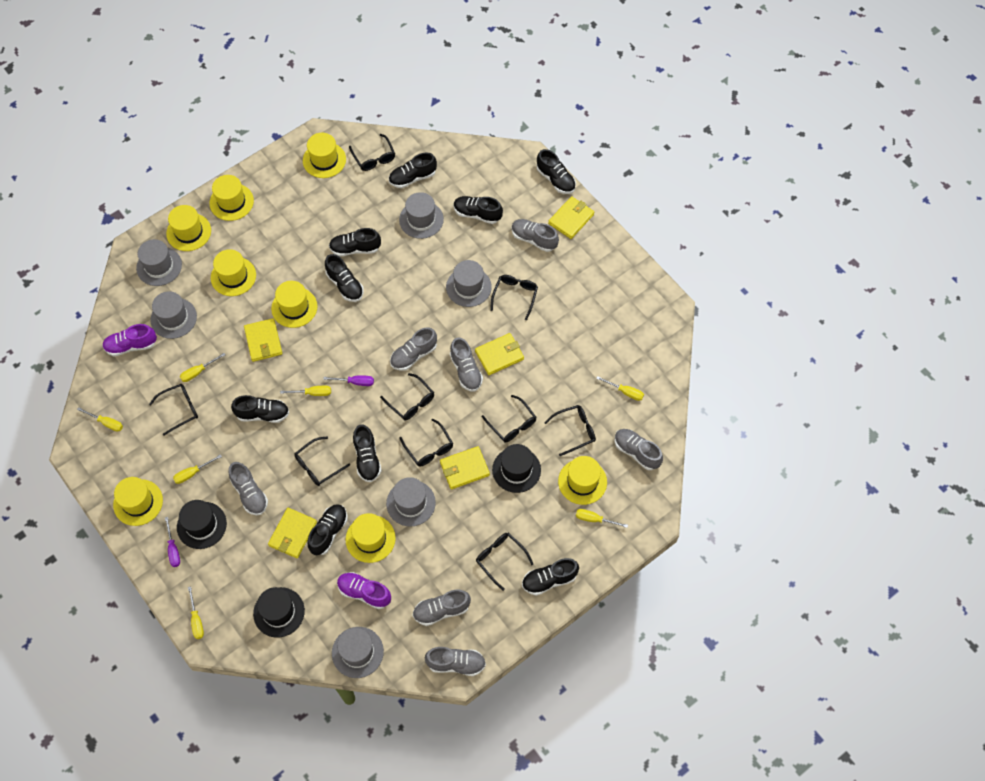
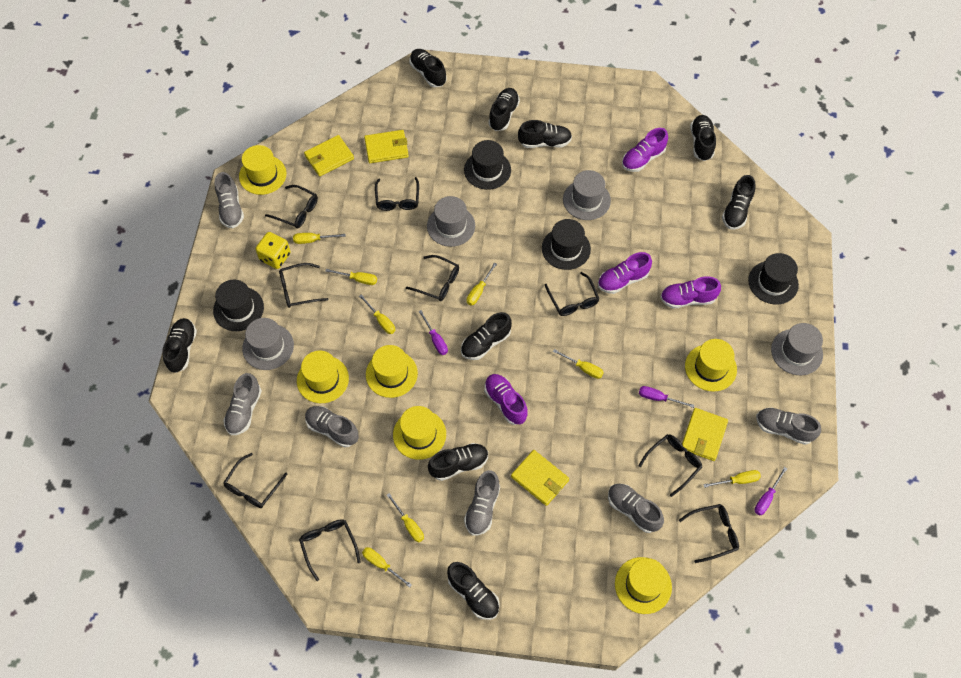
black hat: [177,500,227,549] [253,587,305,638] [492,444,541,493] = 3 -> [213,280,264,331] [464,140,511,190] [542,219,591,270] [748,253,799,304] = 4
grey hat: [136,239,182,286] [150,291,197,339] [332,627,384,678] [386,477,436,527] [399,192,444,239] [446,260,492,307] = 6 -> [242,318,294,370] [427,196,475,247] [563,170,611,220] [771,323,823,375] = 4
grey shoe: [228,462,268,515] [390,327,437,371] [413,590,471,626] [425,647,486,676] [450,337,483,391] [512,219,559,252] [615,429,663,470] = 7 -> [215,172,244,228] [223,373,262,435] [305,406,359,447] [464,470,500,536] [608,484,664,533] [756,408,821,445] = 6
purple screwdriver: [165,517,180,567] [323,375,374,386] = 2 -> [418,310,448,355] [639,386,694,408] [754,467,787,515] = 3
purple shoe: [102,324,157,356] [337,572,391,609] = 2 -> [484,374,528,425] [598,252,652,294] [622,128,668,172] [660,276,721,308] = 4
yellow dice: none = 0 -> [255,232,291,269] = 1
yellow hat: [113,477,163,526] [166,205,211,251] [209,175,254,221] [211,249,256,296] [271,281,317,328] [303,133,346,178] [346,513,396,563] [558,456,607,505] = 8 -> [239,145,286,195] [297,351,349,403] [366,345,418,398] [393,406,446,460] [615,557,672,614] [685,339,737,392] = 6
yellow screwdriver: [77,407,123,432] [173,454,222,484] [180,353,226,382] [188,587,204,639] [280,386,331,396] [576,509,628,528] [596,376,644,401] = 7 -> [293,233,346,244] [325,269,377,285] [359,294,395,334] [362,547,412,588] [387,493,424,542] [467,263,497,305] [553,349,604,379] [703,470,761,488] = 8
yellow wallet: [244,318,282,362] [268,508,317,558] [440,446,490,489] [475,333,524,375] [548,196,594,239] = 5 -> [304,135,354,176] [364,130,409,163] [511,450,569,506] [682,408,728,461] = 4

